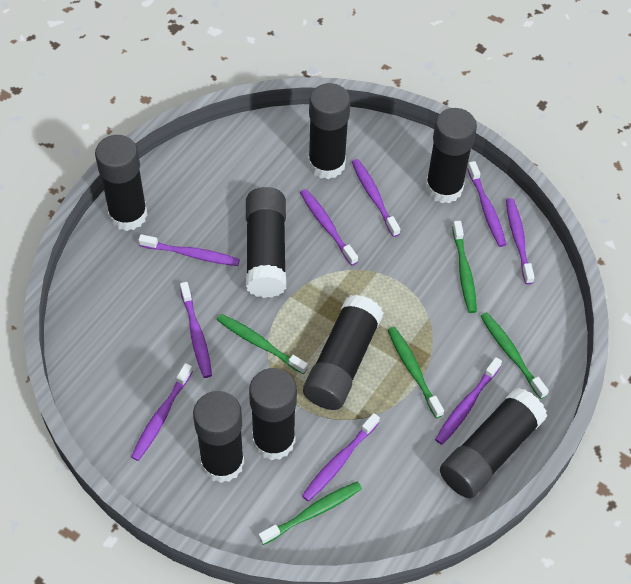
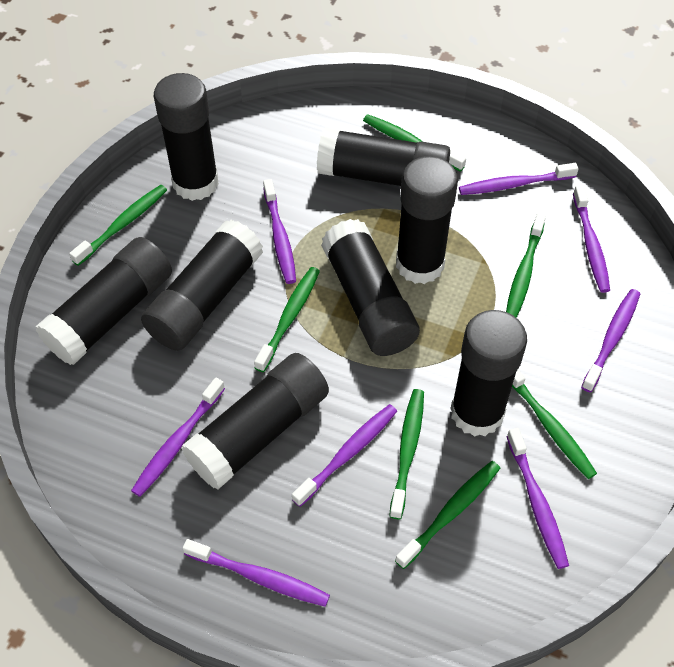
green toothbrush: [217,314,308,374] [259,481,362,545] [388,327,444,418] [452,221,477,313] [480,312,549,399] = 5 -> [69,185,167,266] [254,267,320,372] [363,114,466,172] [389,389,424,519] [395,461,500,569] [506,213,546,318] [512,370,597,479] = 7
purple toothbrush: [131,363,193,461] [139,234,240,266] [180,282,212,378] [300,189,358,266] [302,413,380,502] [352,159,400,237] [435,357,502,445] [467,161,507,247] [506,198,535,284] = 9 -> [131,377,225,497] [183,539,330,607] [263,179,296,284] [292,404,397,507] [459,163,579,195] [506,428,569,569] [573,185,610,293] [581,289,640,392] = 8

